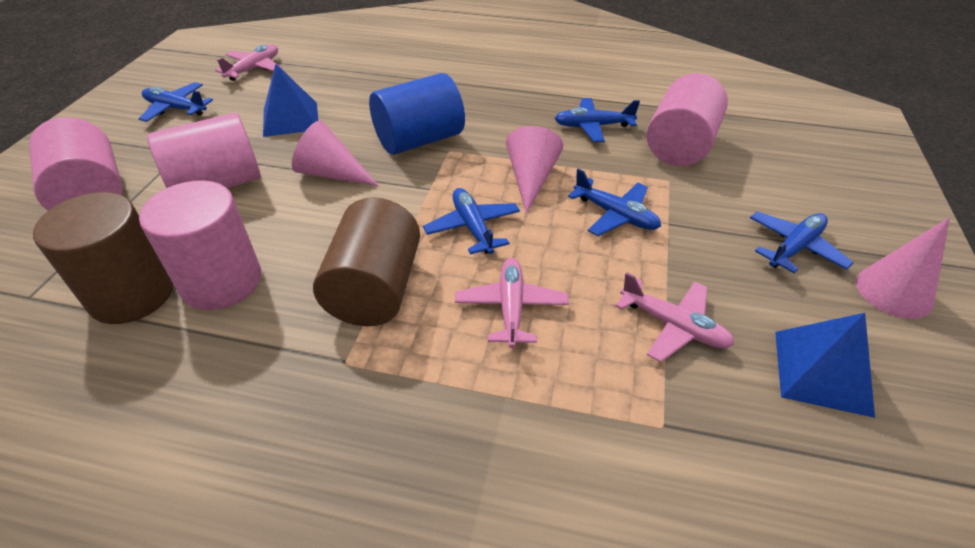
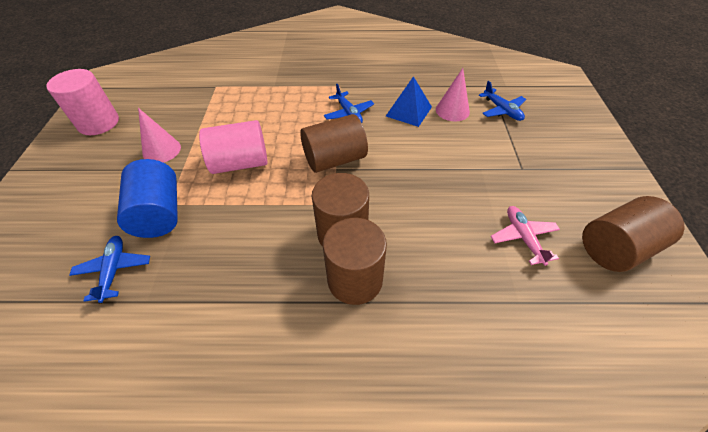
blue plane: [139,82,213,122] [423,188,520,254] [554,98,640,142] [568,169,661,236] [750,212,854,273] = 5 -> [69,236,150,303] [324,84,374,123] [479,81,526,121] = 3
blue pyramid: [263,64,318,137] [775,313,875,418] = 2 -> [386,76,432,127] = 1
brown cylinder: [33,192,174,324] [313,197,420,326] = 2 -> [300,114,368,173] [312,173,369,247] [323,218,387,305] [582,196,685,272] = 4
pink cone: [292,120,379,186] [506,126,563,214] [856,217,950,319] = 3 -> [138,108,181,163] [436,68,470,121] = 2
pink cylinder: [29,117,123,211] [139,180,261,310] [147,113,261,188] [647,73,728,166] = 4 -> [46,69,119,135] [199,120,267,174] = 2
pink plane: [215,44,282,81] [455,258,569,348] [616,272,735,362] = 3 -> [491,206,560,266] = 1

